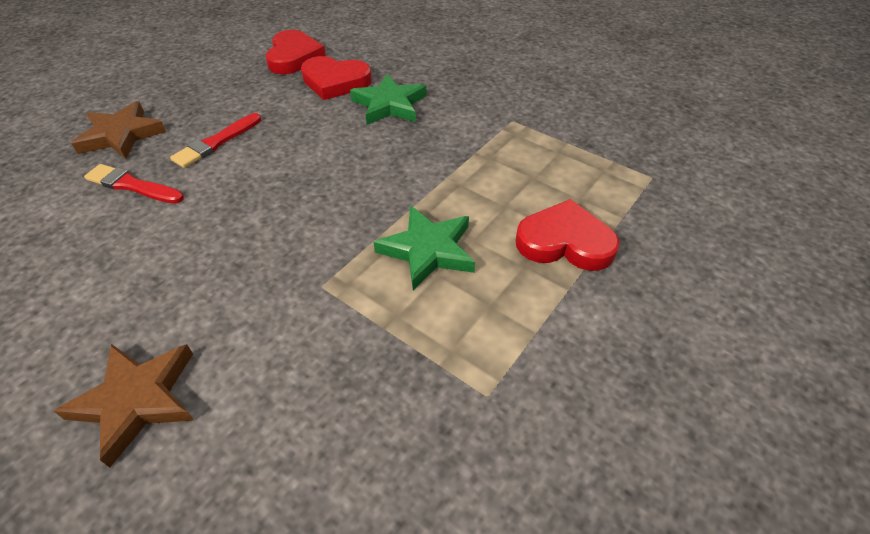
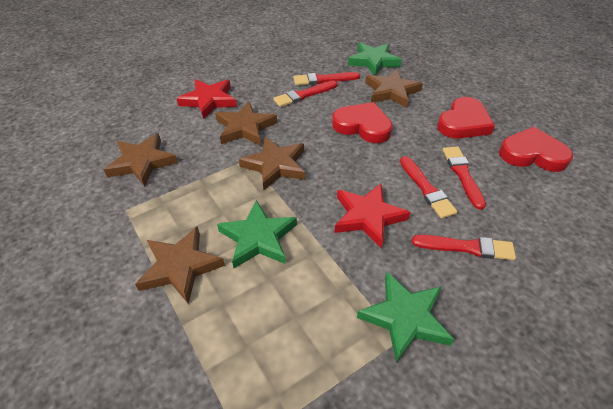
brown star: [54,344,194,468] [71,101,166,159] = 2 -> [104,134,178,187] [135,226,225,304] [215,101,277,146] [239,137,305,191] [365,69,423,108] = 5
green star: [350,74,426,125] [374,206,475,290] = 2 -> [217,200,297,268] [348,43,402,75] [357,272,454,363] = 3
red brush: [84,164,184,204] [170,113,261,168] = 2 -> [273,81,337,107] [293,72,360,85] [400,156,457,218] [412,235,516,260] [443,146,486,210] = 5
red star: none = 0 -> [176,79,237,119] [335,183,411,248] = 2

